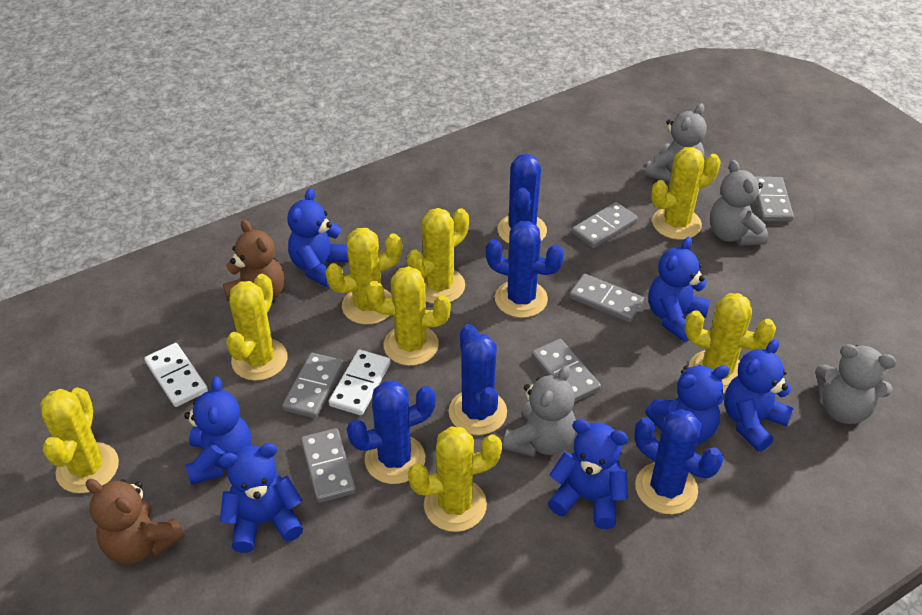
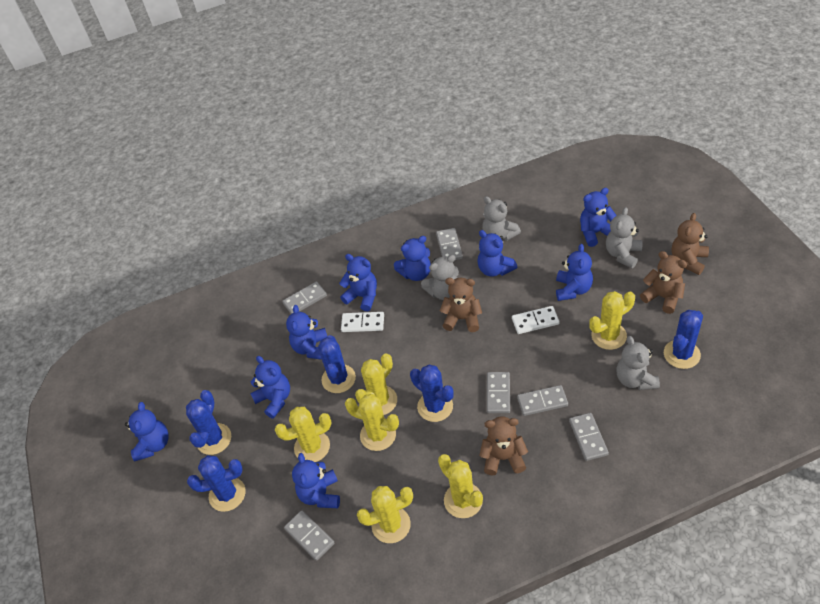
blue teddy bear: [184,377,252,485] [219,443,303,553] [288,188,349,288] [548,419,628,529] [645,365,730,444] [649,237,710,342] [724,339,794,452] = 7 -> [125,402,169,461] [250,356,290,419] [286,305,327,360] [292,453,340,508] [339,254,377,311] [394,236,431,281] [477,230,517,277] [556,244,593,301] [580,188,617,247] = 9
brown teddy bear: [86,479,185,565] [223,220,284,308] = 2 -> [440,278,482,332] [479,416,528,476] [640,251,687,314] [672,213,709,275] = 4
yellow cactus: [40,388,119,493] [226,274,288,381] [326,228,402,325] [366,266,451,366] [407,208,469,304] [408,426,502,532] [651,147,721,240] [685,293,776,393] = 8 -> [275,407,332,462] [345,394,399,451] [355,354,397,415] [357,486,413,543] [438,454,483,518] [589,291,635,350] = 6

